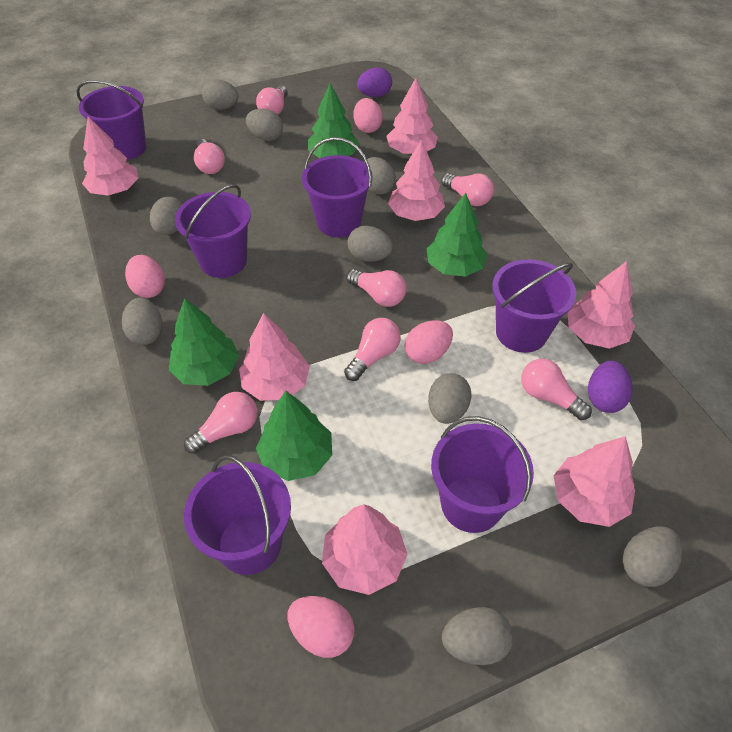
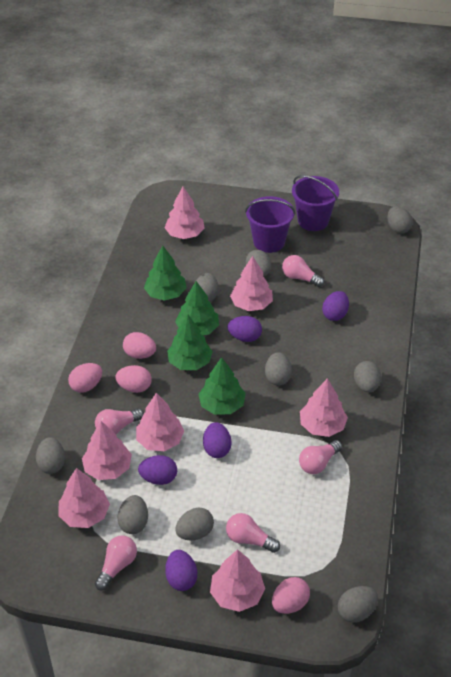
pink light bulb: [184,392,258,454] [194,139,225,174] [256,86,288,115] [344,318,401,381] [346,269,406,307] [441,173,494,206] [521,359,592,420] = 7 -> [95,408,144,434] [95,535,137,591] [226,513,280,553] [282,255,324,287] [299,440,342,474] = 5
purple bucket: [76,80,146,160] [175,184,251,278] [184,455,291,575] [302,137,373,237] [431,416,534,533] [492,259,576,353] = 6 -> [245,196,295,253] [292,175,339,231] = 2
purple egg: [357,67,392,97] [588,361,633,413] = 2 -> [138,455,177,485] [165,550,197,591] [203,422,232,458] [228,316,262,342] [322,291,349,321] = 5

